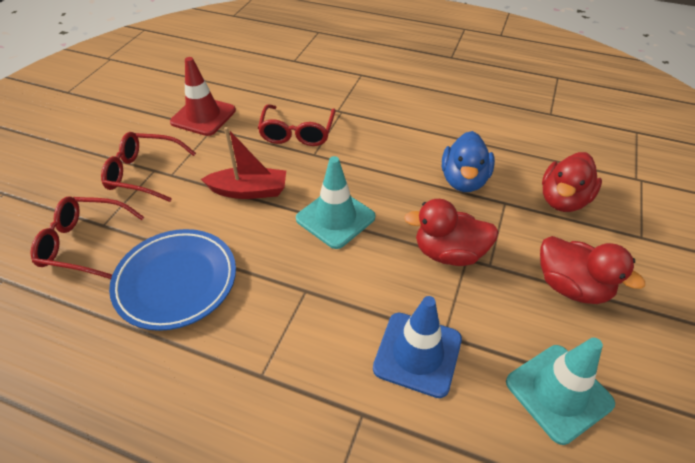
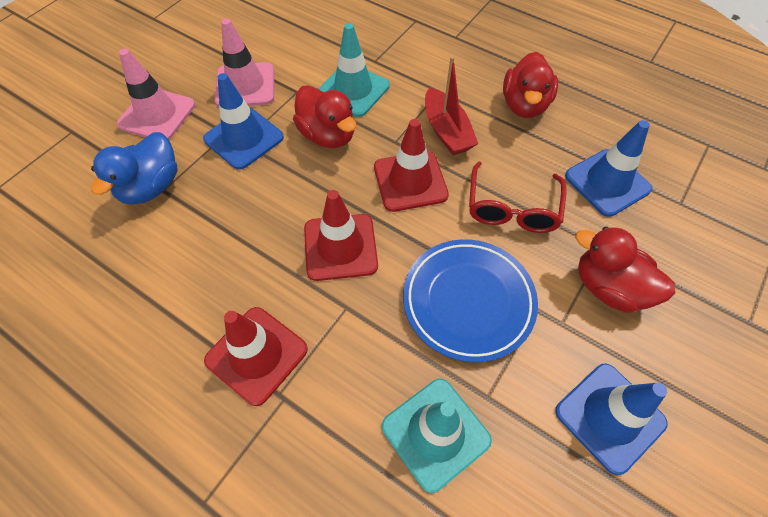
blue traffic cone: [373,296,462,398] = 1 -> [203,73,284,170] [555,364,668,475] [565,120,653,217] = 3
pink traffic cone: none = 0 -> [117,49,195,140] [215,18,274,107] = 2
red glasses: [31,196,144,279] [101,132,196,202] [258,104,336,146] = 3 -> [469,161,566,233] = 1
red traffic cone: [170,57,236,136] = 1 -> [204,307,308,406] [304,190,378,281] [374,119,449,212] = 3

